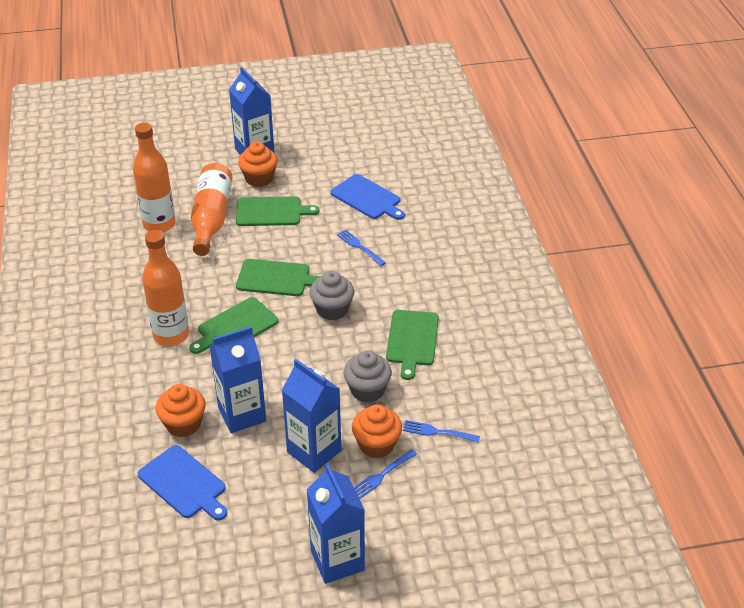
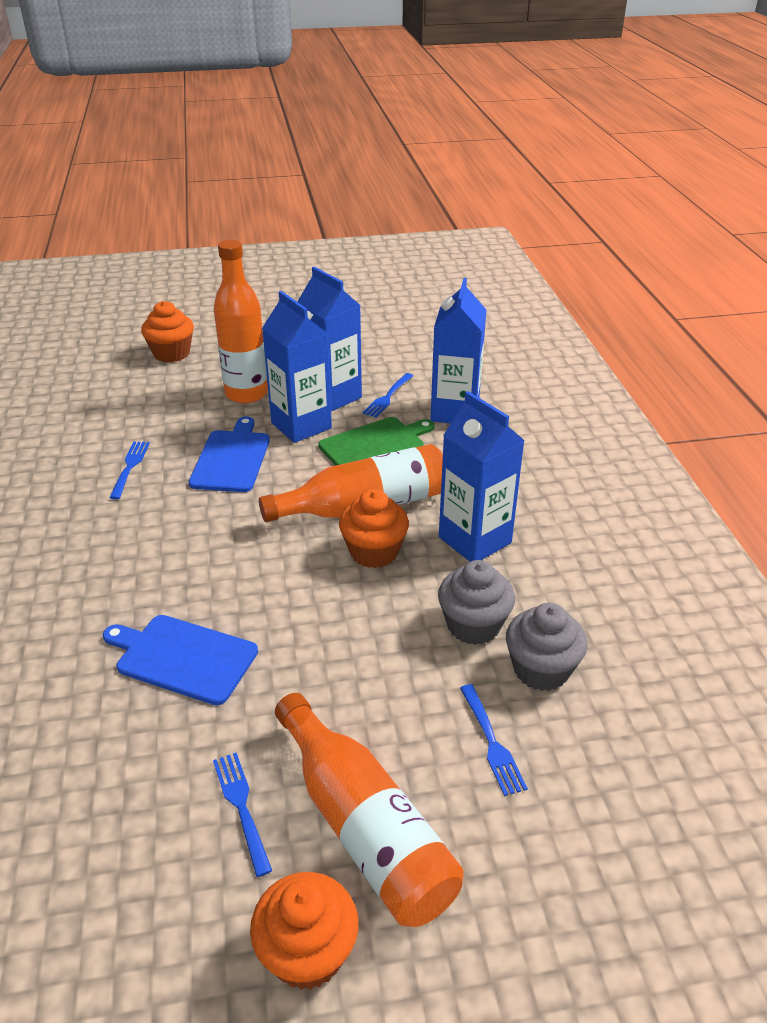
blue fork: [337,230,386,266] [354,449,417,499] [403,420,480,443] = 3 -> [109,441,150,500] [213,752,272,877] [363,373,413,418] [460,684,528,796] = 4
green cutting board: [189,297,278,354] [236,196,319,226] [236,259,321,296] [386,310,439,380] = 4 -> [318,417,434,466] = 1

